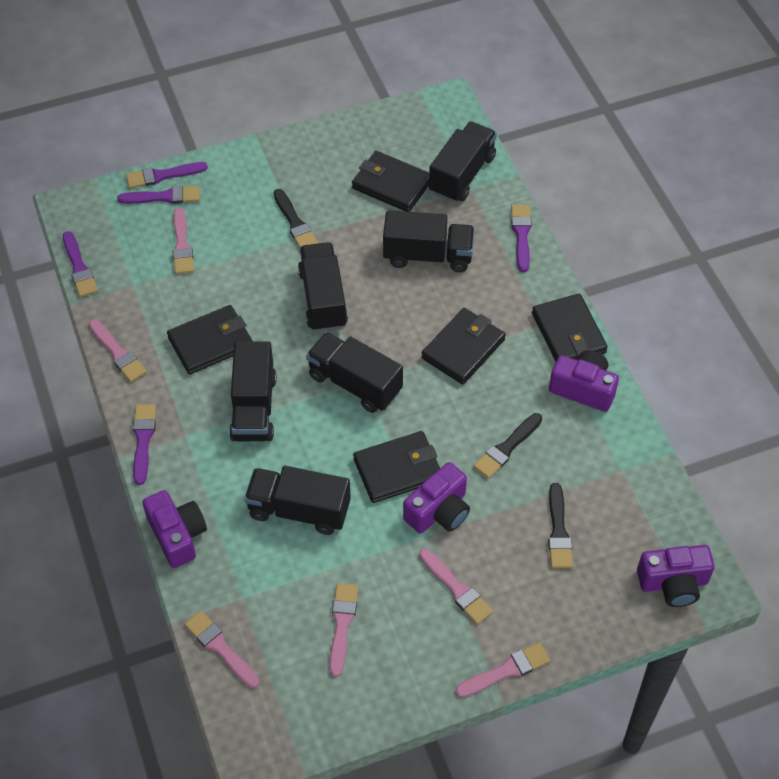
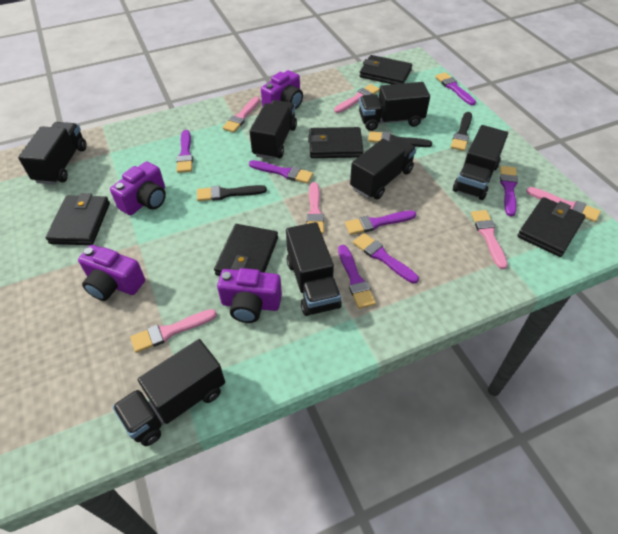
black truck: [229,342,277,441] [244,466,351,535] [298,242,348,332] [306,332,403,413] [383,210,474,272] [429,122,497,202] = 6 -> [18,122,87,185] [112,339,225,446] [249,100,297,160] [286,222,342,316] [350,137,416,200] [359,82,430,131] [453,125,508,200] = 7
purple brush: [63,231,98,297] [118,186,200,204] [126,162,208,188] [133,404,156,485] [511,205,532,272] = 5 -> [176,130,193,173] [249,160,313,184] [338,245,376,309] [345,210,416,235] [353,233,419,283] [435,72,476,106] [500,166,518,216] = 7

